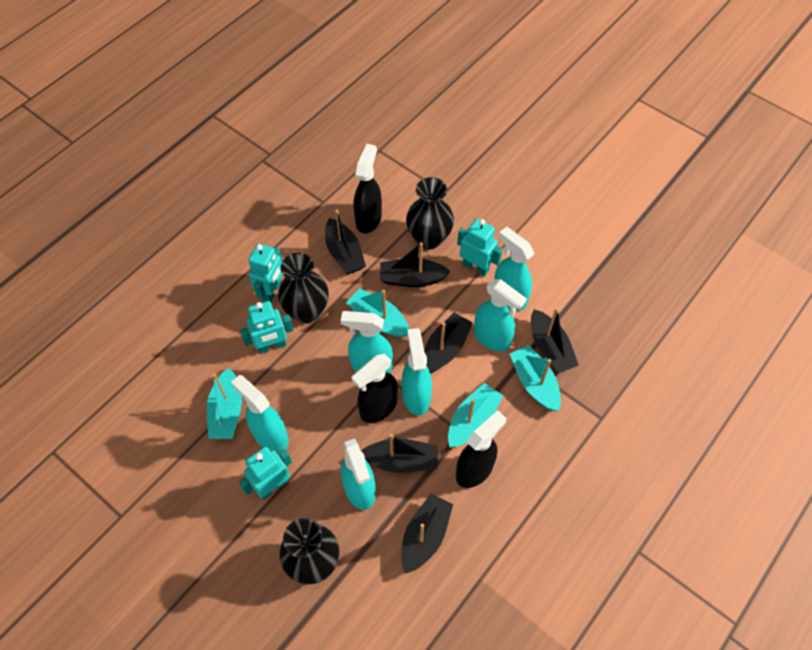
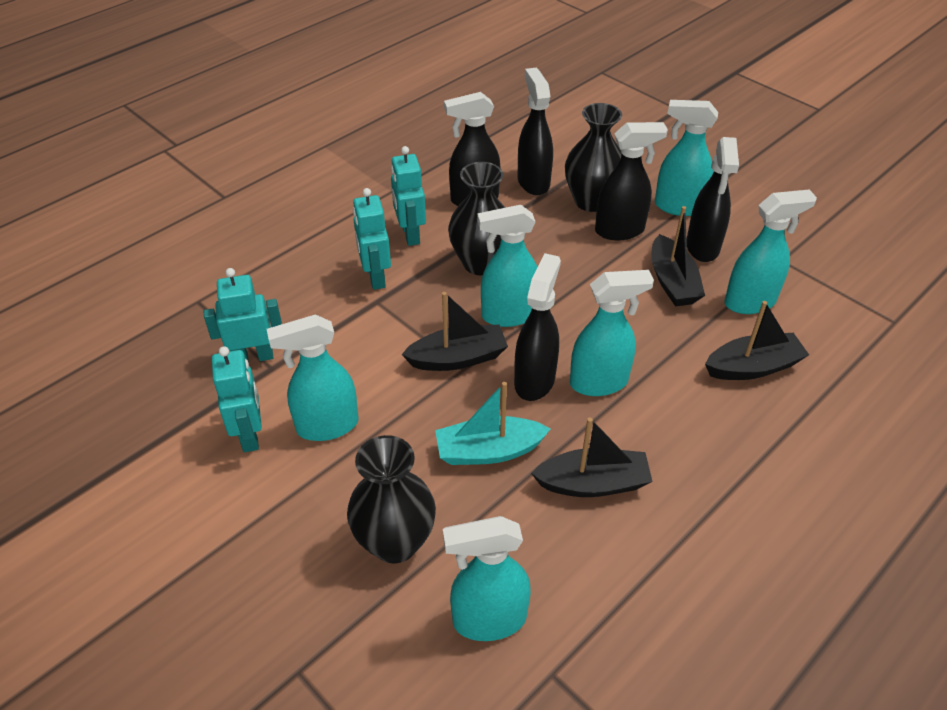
black boat: [325,210,366,275] [362,434,438,473] [380,242,451,287] [401,494,453,574] [424,312,473,373] [531,308,579,373] = 6 -> [401,292,508,371] [531,417,653,497] [651,206,705,306] [705,301,809,380] = 4
black spray bottle: [352,354,398,423] [353,144,382,233] [456,410,506,488] = 3 -> [444,92,501,206] [514,253,561,401] [518,67,553,195] [595,122,668,240] [687,137,739,262] = 5
turquoise boat: [206,368,242,439] [346,288,409,337] [448,383,503,447] [510,345,561,411] = 4 -> [435,382,550,465] = 1

